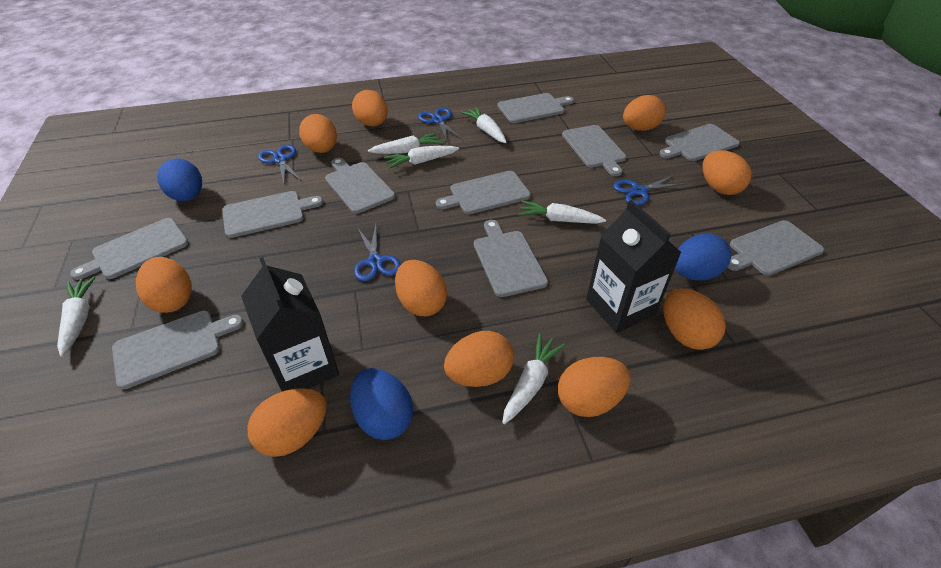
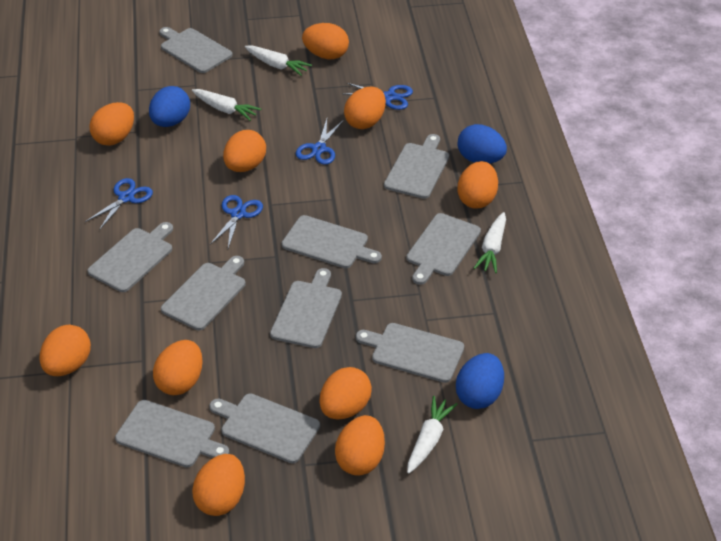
black carton: [241,257,339,391] [586,200,682,333] = 2 -> none = 0
white carrot: [57,276,96,357] [368,133,443,154] [383,146,459,169] [461,107,506,143] [502,333,565,424] [519,201,606,224] = 6 -> [192,89,261,121] [245,45,312,76] [407,396,458,474] [474,212,506,273] = 4

